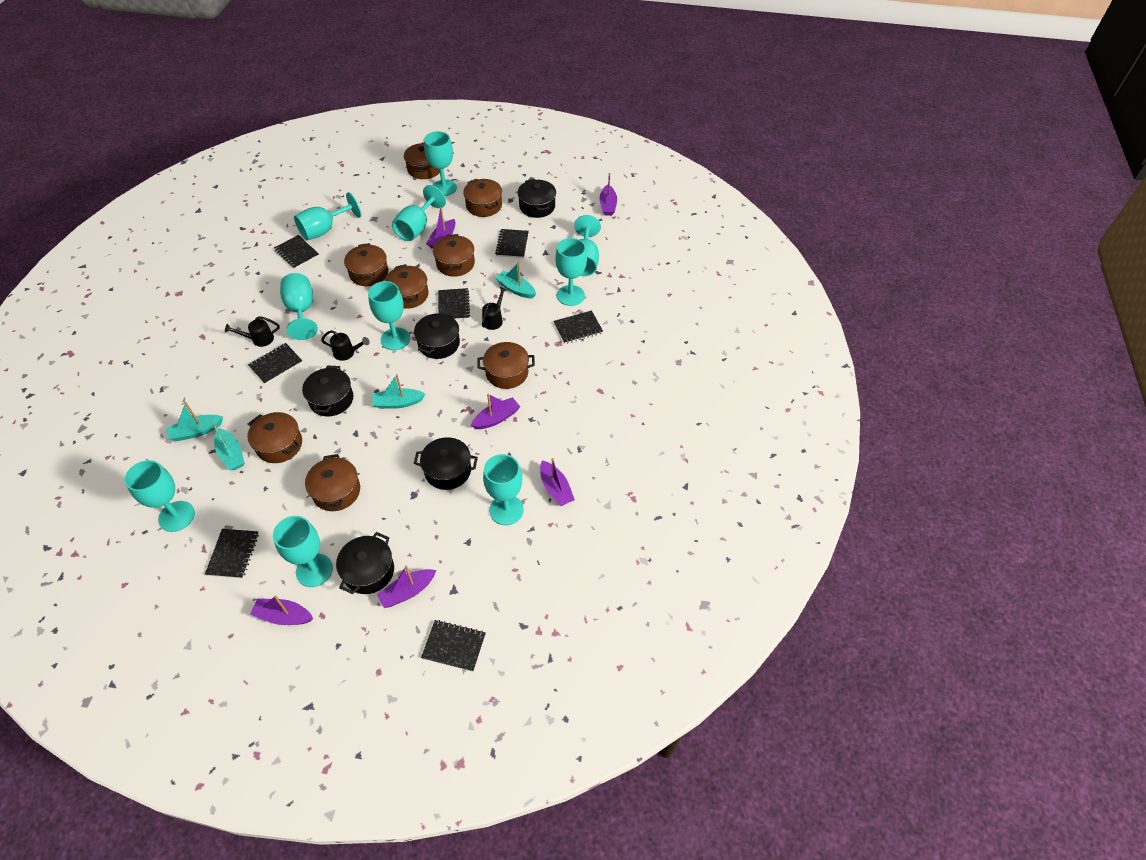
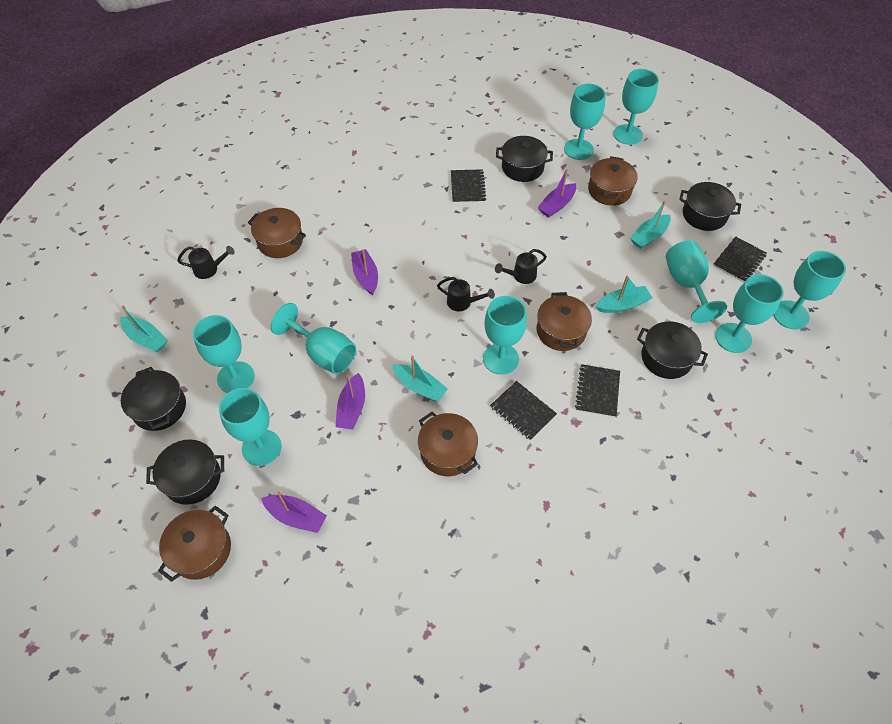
black notebook: [205,529,259,578] [248,343,303,384] [274,235,319,269] [421,620,486,672] [438,288,470,320] [495,229,529,258] [554,310,603,344] = 7 -> [451,169,486,203] [490,381,557,441] [575,364,620,418] [713,236,767,283] = 4
brown pot: [247,412,302,463] [305,454,360,511] [344,243,388,286] [385,264,429,309] [404,143,440,179] [433,234,475,277] [463,179,502,217] [478,342,535,389] = 8 -> [158,506,231,582] [248,208,306,258] [418,412,478,476] [537,292,592,351] [588,156,638,206] = 5
purple boat: [250,595,313,625] [377,565,436,608] [426,207,456,249] [471,393,520,429] [540,458,575,506] [600,173,617,216] = 6 -> [261,492,327,533] [336,373,365,430] [351,249,378,295] [537,169,576,218] = 4
turquoise goblet: [125,460,195,532] [273,516,333,587] [280,273,318,340] [294,192,361,240] [368,281,410,350] [392,185,446,241] [424,131,457,196] [483,454,524,525] [555,238,587,306] [574,215,601,276] = 10 -> [193,315,255,393] [219,388,282,466] [271,303,356,374] [483,296,527,375] [564,84,606,160] [613,69,659,145] [666,240,727,323] [715,274,784,353] [773,251,846,329] = 9

